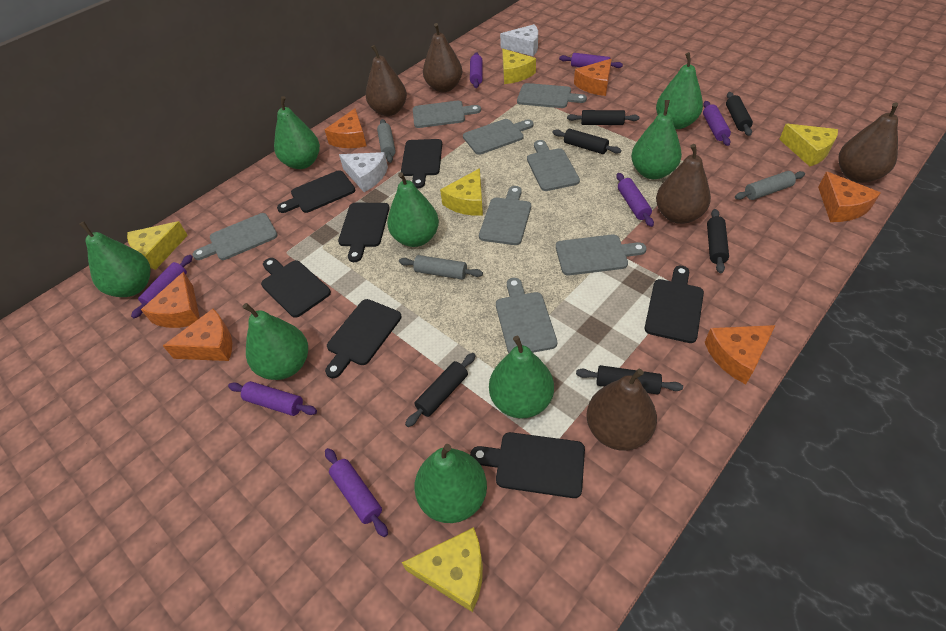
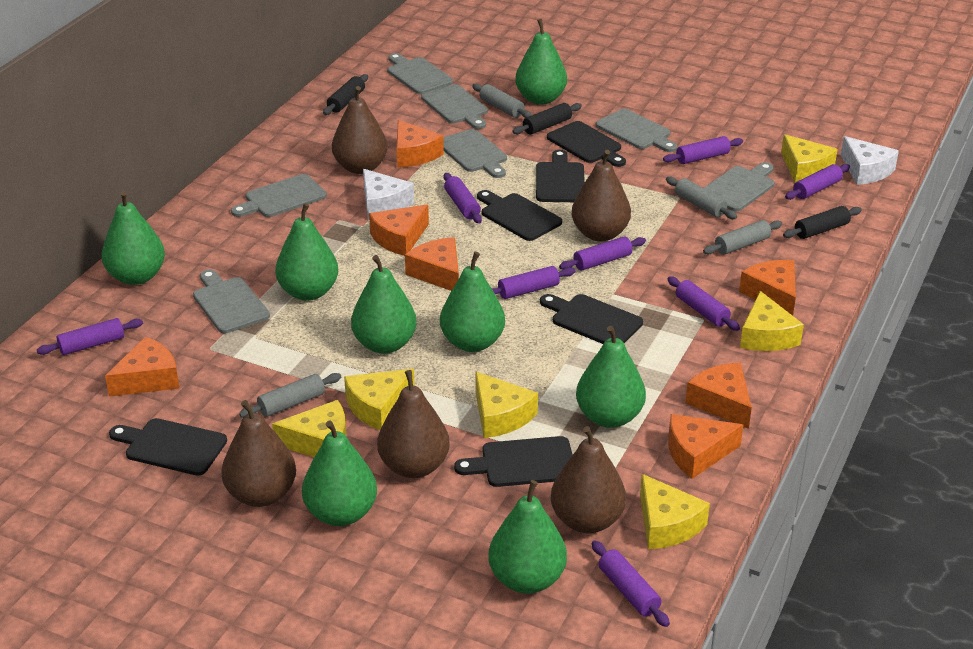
black cutting board: [261,258,331,318] [277,170,355,213] [325,299,402,378] [338,203,389,262] [401,139,442,188] [470,432,585,498] [645,266,704,343] = 7 -> [109,418,227,476] [454,436,573,487] [477,190,562,241] [536,150,585,202] [540,294,643,344] [547,121,626,167] = 6
black rolling pin: [405,353,476,427] [552,129,621,154] [567,110,640,125] [576,365,683,395] [707,209,729,273] [726,92,753,136] = 6 -> [323,74,368,115] [512,103,582,134] [783,206,862,239] = 3
grey cutting board: [193,213,278,260] [413,101,481,128] [463,119,534,155] [479,186,531,245] [496,278,557,353] [517,83,587,108] [527,140,580,191] [556,234,647,275] = 8 -> [193,270,270,333] [231,174,327,217] [387,53,453,94] [421,84,488,129] [443,129,507,178] [596,109,677,152] [704,162,774,211] = 7
grey rolling pin: [377,119,396,163] [399,255,483,280] [735,171,805,200] = 3 -> [239,373,341,418] [472,83,532,118] [666,177,737,219] [703,220,782,255] = 4
orange cheese: [141,272,200,328] [163,309,232,361] [325,108,367,148] [574,59,612,96] [705,325,776,384] [818,171,881,222] = 6 -> [105,337,179,397] [369,204,429,256] [397,120,444,168] [405,237,459,291] [668,414,743,479] [685,363,752,429] [739,260,796,316] = 7
purple rolling pin: [131,255,193,318] [228,381,317,416] [325,448,388,537] [470,52,483,88] [559,53,623,68] [616,173,654,227] [703,101,731,146] = 7 -> [37,318,143,355] [444,173,482,223] [492,266,575,299] [559,236,646,271] [592,541,670,627] [663,136,743,164] [668,276,740,331] [785,164,850,200] = 8
yellow cheese: [127,221,188,270] [402,527,483,612] [440,168,483,216] [502,49,536,84] [779,124,838,167] = 5 -> [272,400,347,457] [344,369,415,430] [475,372,538,438] [640,474,710,549] [740,291,804,351] [781,134,838,183] = 6

